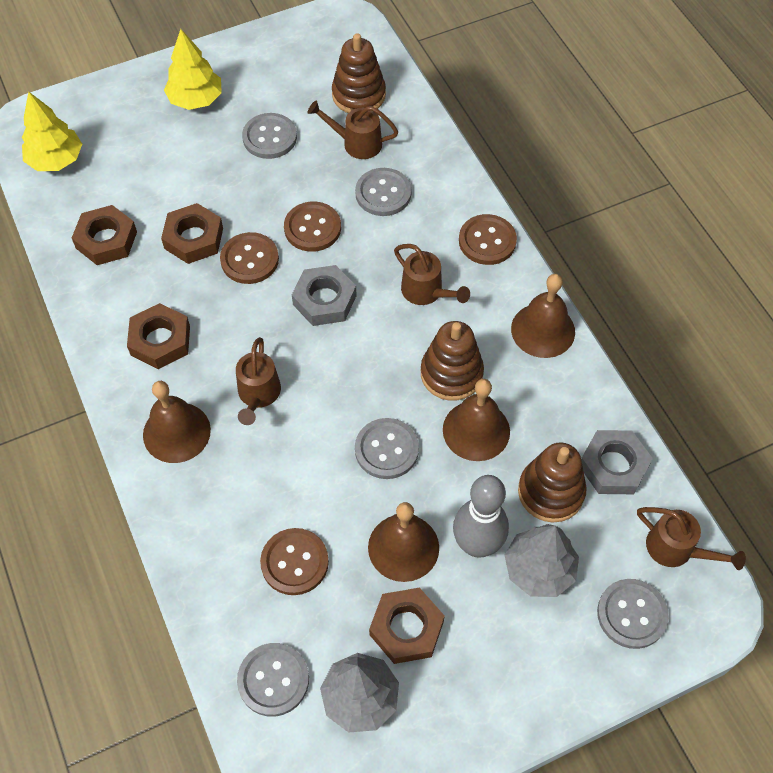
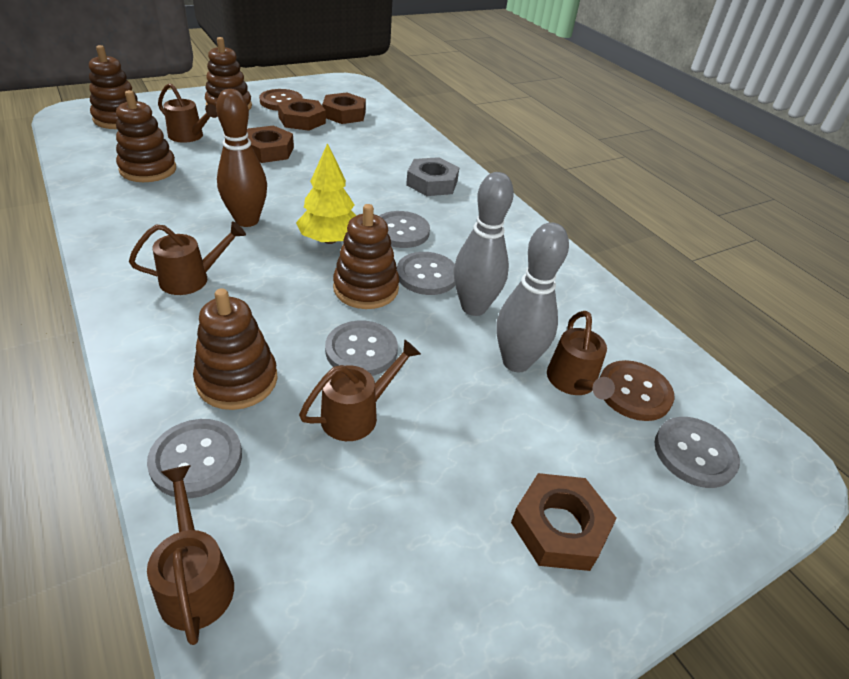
brown bell: [143,381,211,463] [368,502,439,582] [443,379,510,461] [511,274,575,358] = 4 -> none = 0
brown bowling pin: none = 0 -> [216,89,267,227] = 1
brown button: [220,232,279,284] [260,528,329,595] [284,201,341,252] [459,214,517,265] = 4 -> [259,89,303,111] [600,360,674,421] = 2
brown stacking toy: [332,33,386,113] [421,321,484,401] [518,442,587,522] = 3 -> [89,45,137,129] [116,90,176,182] [193,288,278,410] [205,37,252,110] [333,204,399,309] = 5
brown watering can: [236,337,281,425] [308,101,398,159] [394,244,470,305] [637,507,746,570] = 4 -> [129,221,246,295] [147,465,234,645] [158,83,217,143] [299,339,421,441] [547,311,615,400] = 5
grey bowling pin: [453,475,509,557] = 1 -> [454,172,514,316] [496,222,569,372] = 2
grey nut: [292,265,357,326] [581,430,653,494] = 2 -> [406,157,459,196] = 1
grey tree: [320,653,399,732] [504,524,579,597] = 2 -> none = 0
yellow tree: [22,92,82,171] [164,29,222,110] = 2 -> [296,143,357,244] = 1

